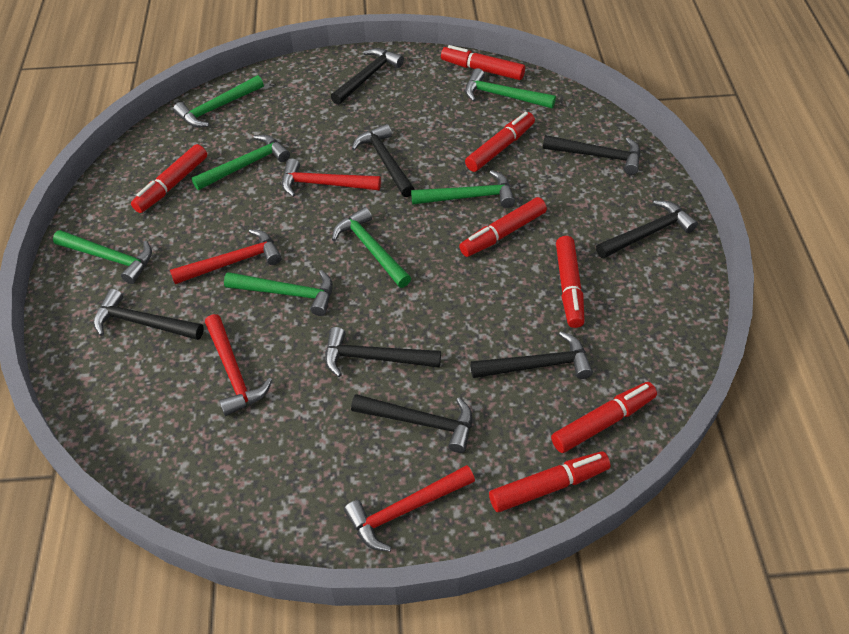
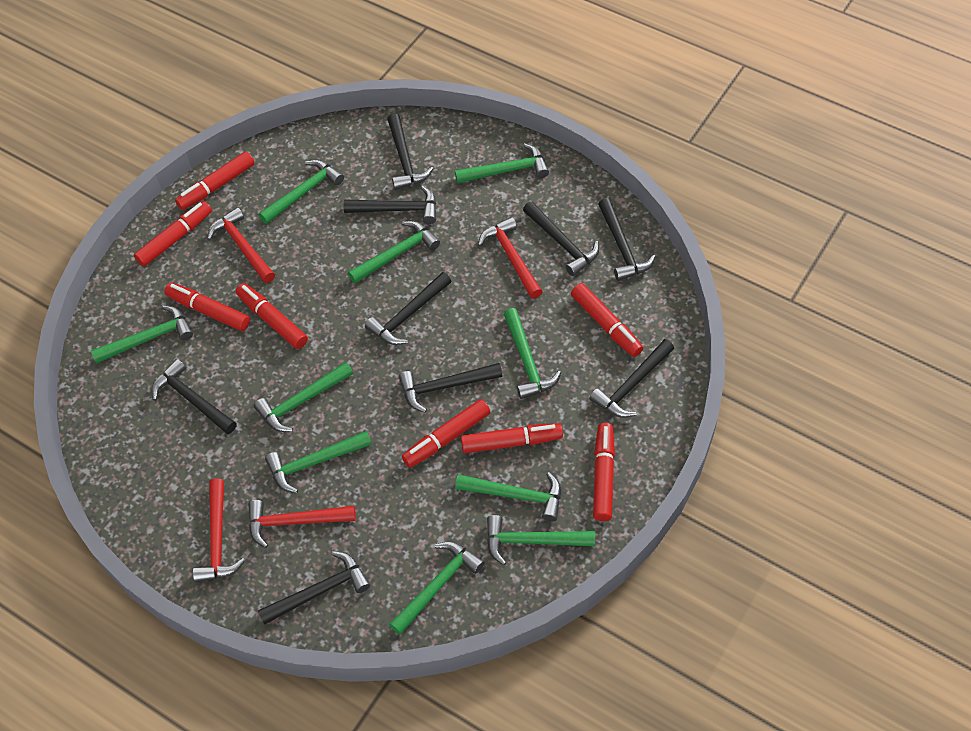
black hammer: [93,289,204,340] [325,327,441,377] [331,48,404,105] [351,124,415,197] [351,394,472,453] [470,332,593,379] [543,135,640,175] [596,200,698,258] = 8 -> [152,359,237,434] [258,551,370,625] [344,186,436,224] [365,272,451,345] [387,113,433,190] [399,363,503,412] [523,201,599,276] [589,339,674,418] [598,198,656,281] = 9
green hammer: [53,230,152,284] [173,75,264,128] [192,135,290,190] [224,270,333,316] [332,207,411,288] [411,170,515,208] [465,68,556,108] = 7 -> [91,305,193,363] [254,362,353,432] [259,160,344,224] [265,431,372,493] [348,221,440,283] [389,541,484,635] [455,143,549,184] [455,472,561,521] [487,515,595,565] [504,308,561,399] = 10
red marker: [131,144,207,213] [441,45,525,80] [459,197,547,257] [465,112,535,172] [489,451,611,512] [551,382,657,453] [556,236,585,328] = 7 -> [134,201,212,267] [164,283,250,331] [175,151,255,210] [236,283,308,349] [402,399,490,468] [461,423,563,453] [571,283,643,357] [593,423,615,521] = 8

